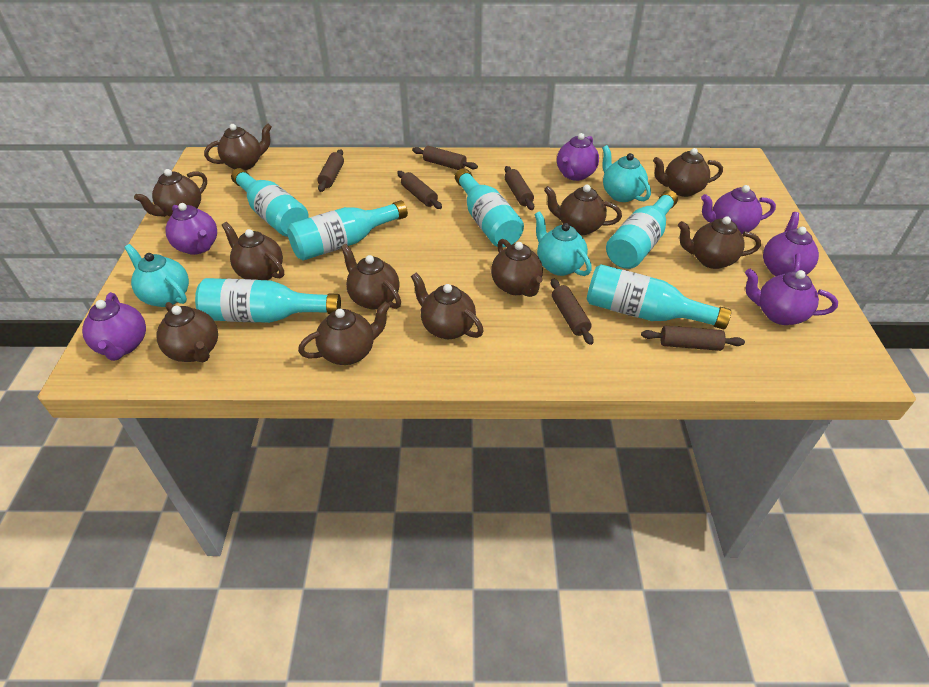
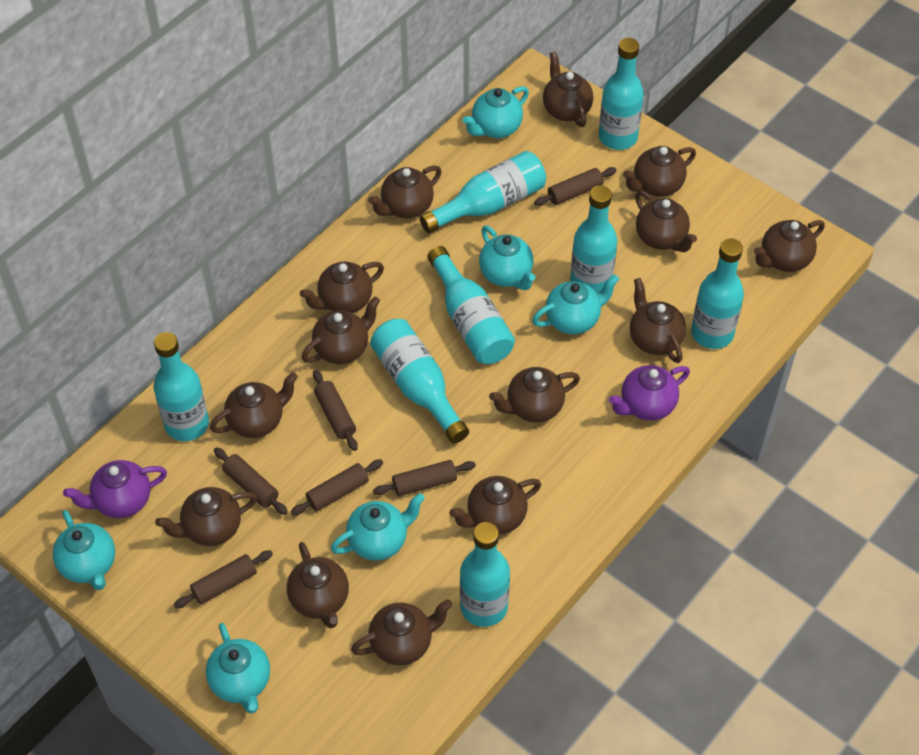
brown teapot: [134,169,207,217] [156,302,218,362] [204,124,272,170] [222,222,284,280] [298,302,390,365] [341,244,401,309] [411,273,484,339] [491,239,543,297] [544,185,622,235] [653,148,723,197] [678,216,761,269] = 11 -> [155,487,257,546] [210,372,298,438] [287,542,349,628] [300,262,384,313] [302,296,380,364] [351,599,452,666] [368,165,442,218] [449,476,541,534] [489,367,580,423] [543,51,593,127] [623,146,696,197] [630,278,686,363] [635,191,697,252] [754,220,825,272] = 14
purple teapot: [82,292,146,361] [165,203,217,255] [557,133,599,181] [701,185,776,234] [745,269,838,325] [763,212,819,276] = 6 -> [63,460,167,518] [609,365,690,421] = 2
turquoise bottle: [195,278,341,323] [231,168,309,237] [287,200,408,261] [455,168,524,247] [587,264,731,329] [606,190,678,269] = 6 -> [154,332,209,441] [370,319,469,444] [420,151,546,233] [427,246,515,364] [460,522,510,627] [570,185,617,293] [599,38,644,150] [691,238,744,349] = 8
turquoise teapot: [124,244,189,307] [534,211,592,276] [602,145,651,202] = 3 -> [53,510,115,590] [206,623,270,714] [331,493,425,561] [463,86,529,138] [479,226,535,290] [532,274,619,334] = 6

